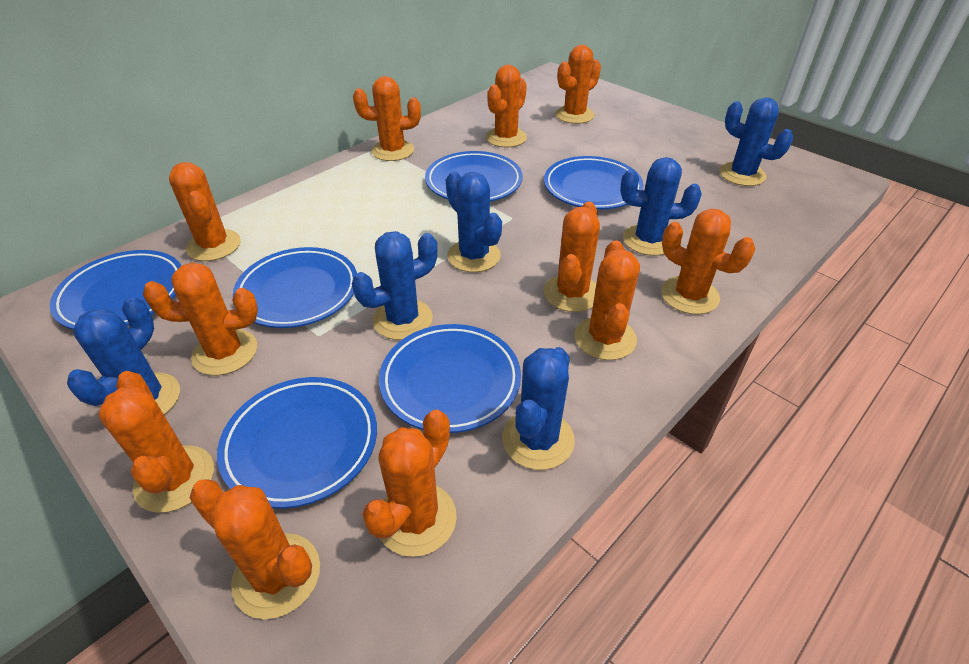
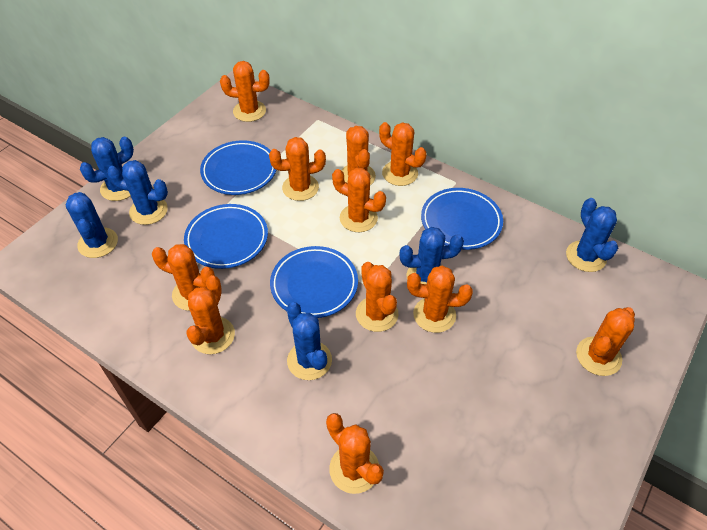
blue plate: [50,250,182,330] [217,377,377,508] [233,247,357,328] [379,324,521,433] [425,151,523,202] [544,156,644,210] = 6 -> [184,204,268,269] [200,140,276,195] [270,246,358,318] [421,188,503,250] = 4

